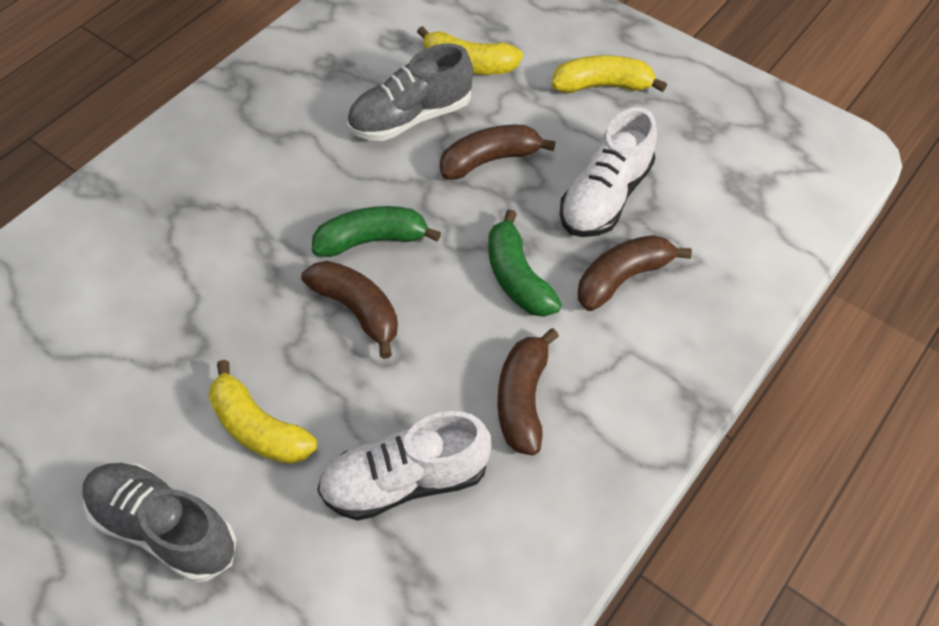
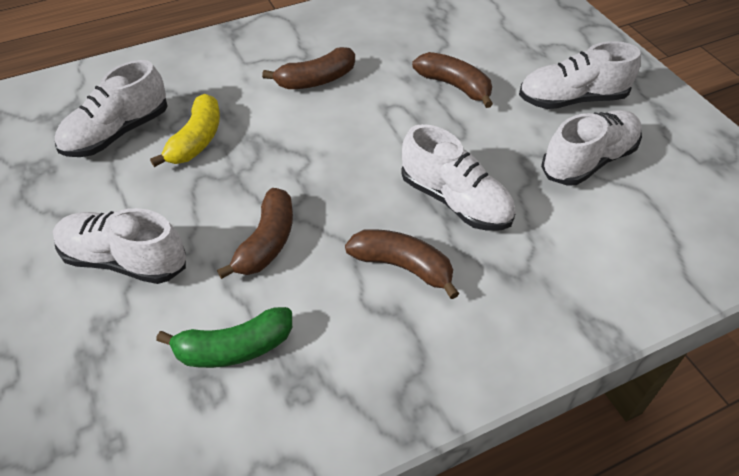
green banana: [312,206,441,257] [488,209,562,317] = 2 -> [156,307,292,368] = 1
grey shoe: [82,463,236,582] [347,43,473,141] = 2 -> none = 0
white shoe: [317,411,491,521] [560,107,657,237] = 2 -> [53,208,186,284] [55,60,167,157] [401,124,516,231] [519,41,641,109] [541,110,642,185] = 5
yellow banana: [209,360,317,464] [417,26,523,75] [552,55,667,93] = 3 -> [150,94,220,167] = 1

